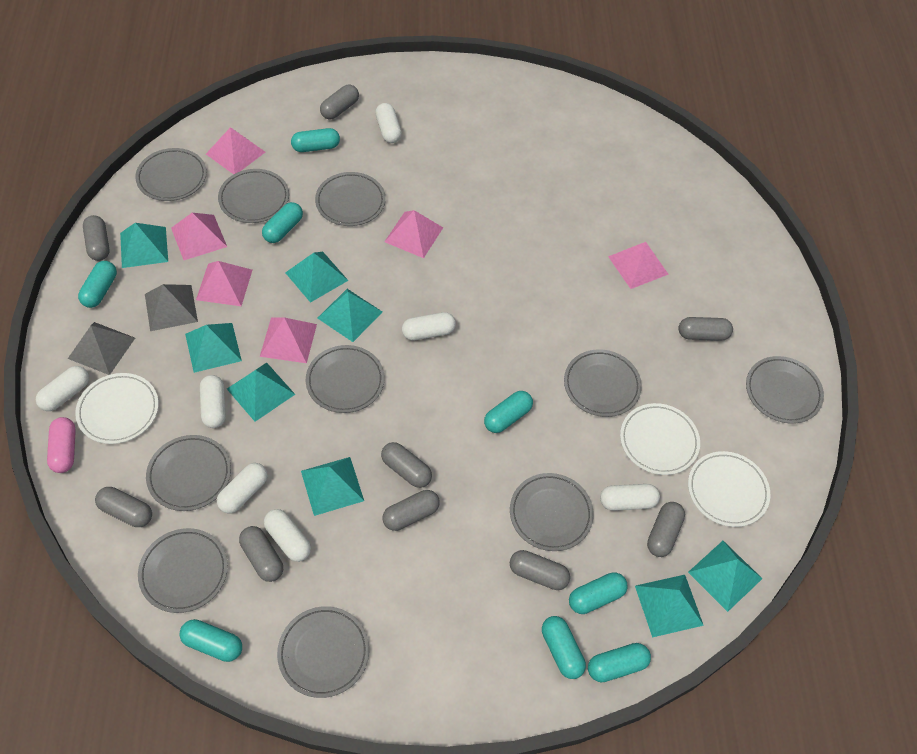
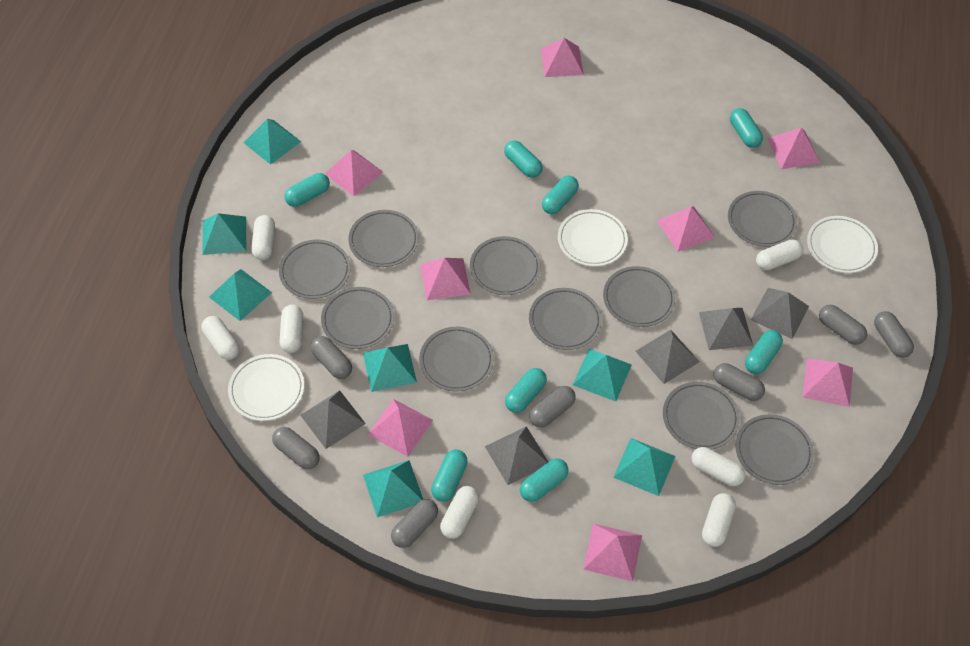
grey capsule: [83,215,110,261] [95,487,152,527] [239,526,283,582] [320,84,359,120] [381,442,432,488] [383,490,440,531] [510,550,570,590] [647,502,685,557] [679,317,733,341] = 9 -> [272,427,320,469] [311,336,352,379] [391,499,438,548] [529,386,576,428] [713,363,765,401] [819,305,867,345] [874,311,914,358] = 7
grey pyramid: [68,322,135,375] [145,284,198,331] = 2 -> [300,390,366,449] [485,426,548,485] [636,330,699,384] [699,308,753,350] [751,288,809,339] = 5
pink capsule: [47,417,76,473] = 1 -> none = 0
pink pyramid: [171,213,227,260] [196,261,252,306] [206,127,265,174] [260,317,317,363] [384,210,443,258] [608,242,669,289] = 6 -> [325,150,383,196] [368,399,433,457] [420,258,471,301] [541,38,584,77] [583,524,642,582] [657,206,715,252] [767,127,820,169] [803,358,853,407] = 8
turquoise pyramid: [120,223,168,268] [185,323,242,373] [227,363,295,422] [285,252,349,303] [301,457,364,516] [318,289,382,342] [635,575,704,637] [688,541,763,612] = 8 -> [202,213,246,255] [209,269,272,321] [243,119,301,165] [363,344,417,392] [363,460,423,517] [573,349,632,402] [613,438,675,496] = 7

